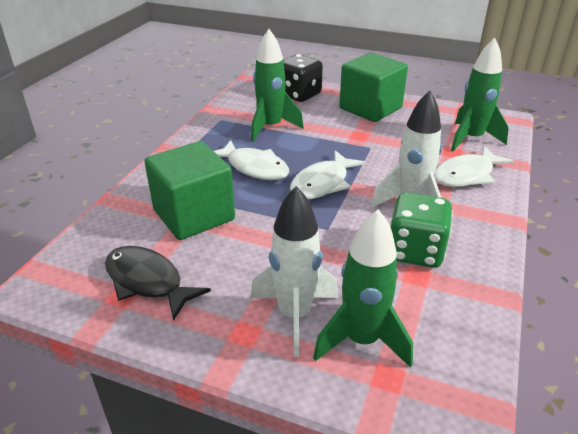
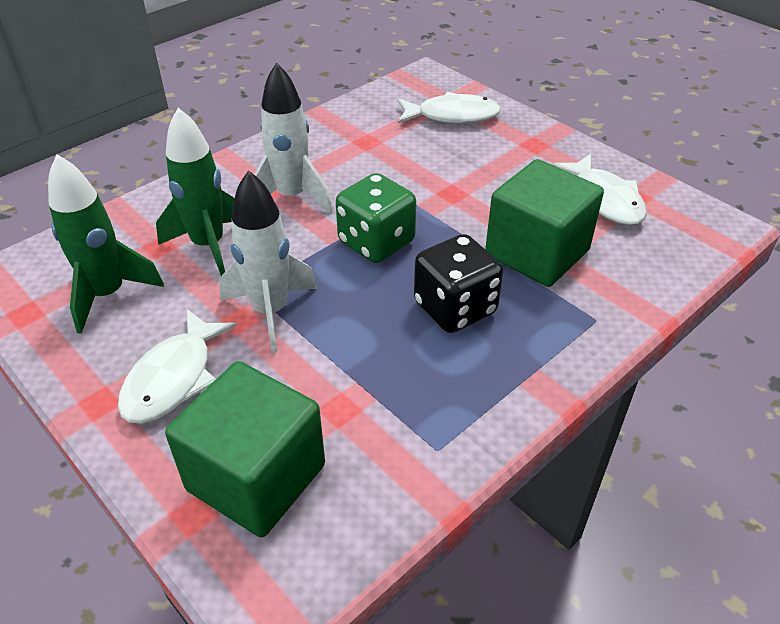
black fish: [105,246,211,321] = 1 -> none = 0
green rocket: [251,29,304,142] [313,209,413,368] [451,38,509,152] = 3 -> [48,155,164,334] [156,108,235,276] = 2

